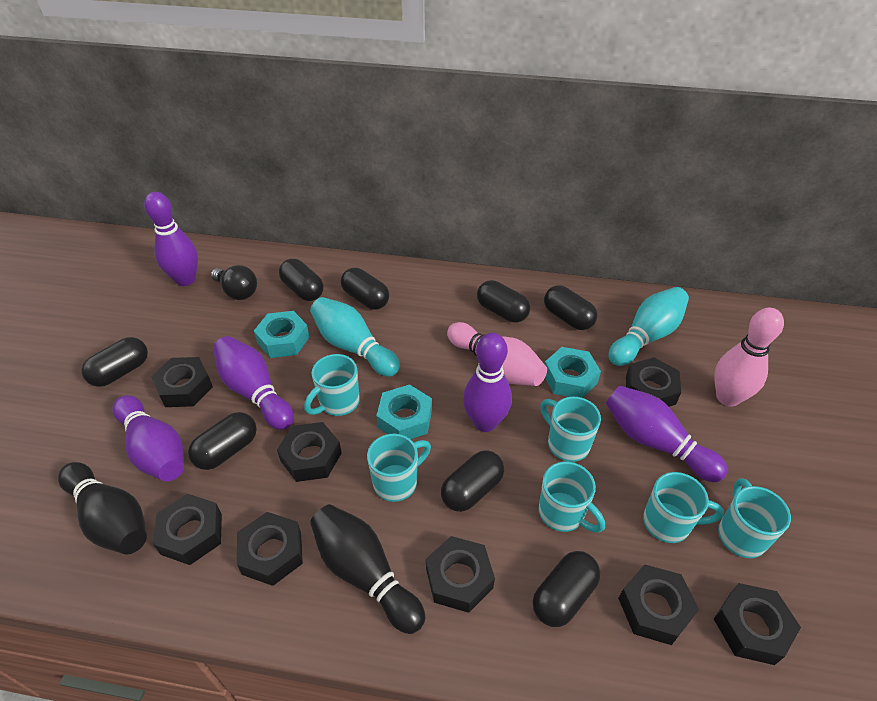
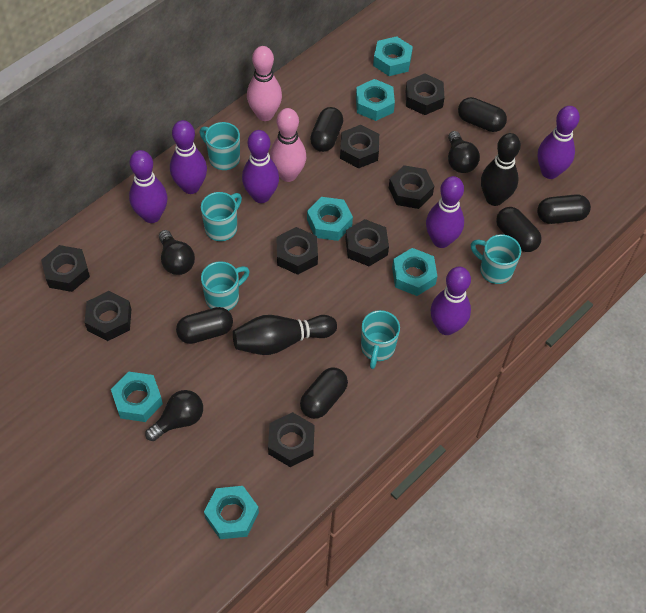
black capsule: [82,337,148,387] [188,412,257,470] [279,259,324,301] [341,268,389,310] [441,450,504,512] [477,280,530,323] [533,551,600,627] [544,285,597,330] = 8 -> [176,307,233,344] [300,368,348,419] [310,107,343,152] [458,97,507,132] [496,207,542,252] [537,194,591,224] = 6
black light bulb: [211,265,257,300] = 1 -> [145,390,203,441] [159,230,195,275] [448,131,480,173] = 3
purple bowling pin: [113,395,184,481] [144,192,198,286] [213,336,294,430] [463,333,512,432] [606,386,728,482] = 5 -> [129,150,167,223] [170,120,207,194] [242,130,279,203] [426,176,464,248] [431,267,471,335] [538,106,580,179] = 6
turquoise bowling pin: [310,297,400,377] [608,287,689,366] = 2 -> none = 0
turquoise mug: [304,354,360,416] [367,434,431,502] [539,462,605,533] [540,397,601,462] [643,472,724,543] [718,478,791,558] = 6 -> [199,122,240,170] [201,192,242,241] [201,261,250,311] [361,310,400,369] [471,234,521,284] = 5
turquoise nut: [254,311,310,358] [376,384,432,439] [545,347,601,398] = 3 -> [111,372,163,422] [204,486,259,539] [307,197,353,241] [356,79,395,121] [373,36,413,76] [392,248,437,296] = 6

